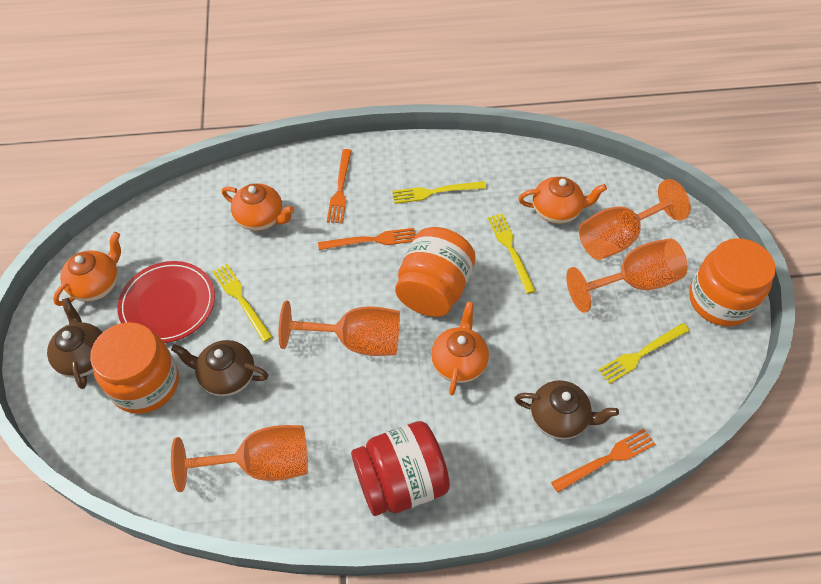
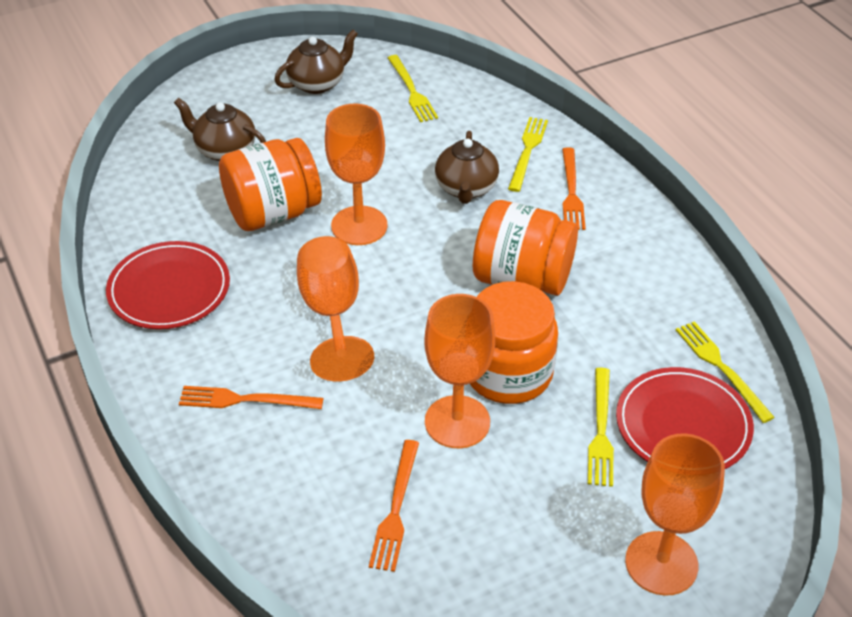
orange teapot: [53,232,121,306] [222,183,294,231] [431,302,489,395] [519,177,607,224] = 4 -> none = 0
red jar: [351,421,450,516] = 1 -> none = 0
red plate: [117,261,215,343] = 1 -> [106,241,230,329] [616,367,754,469] = 2

